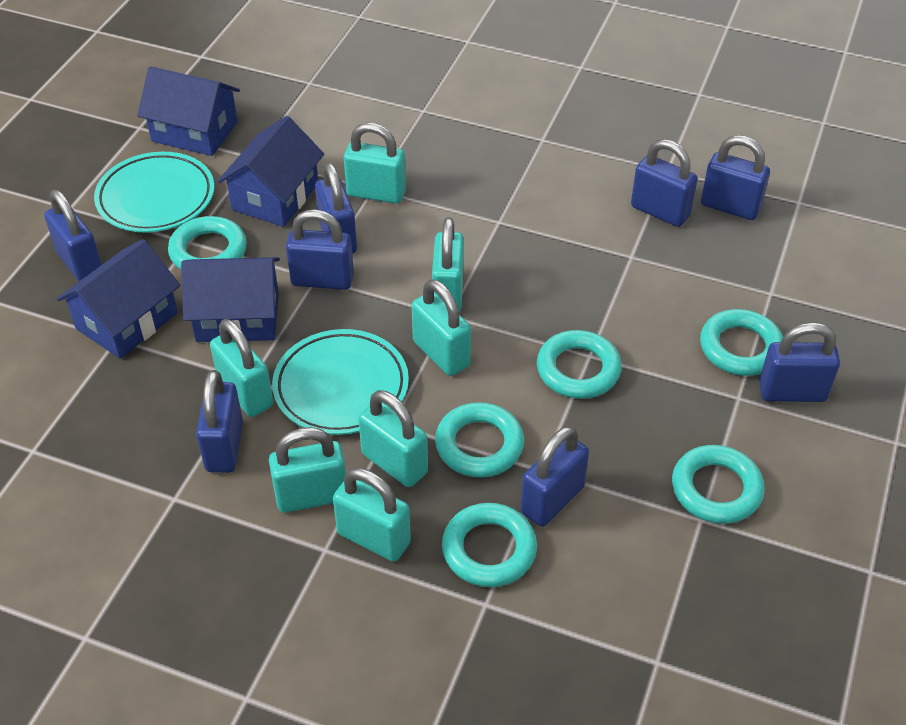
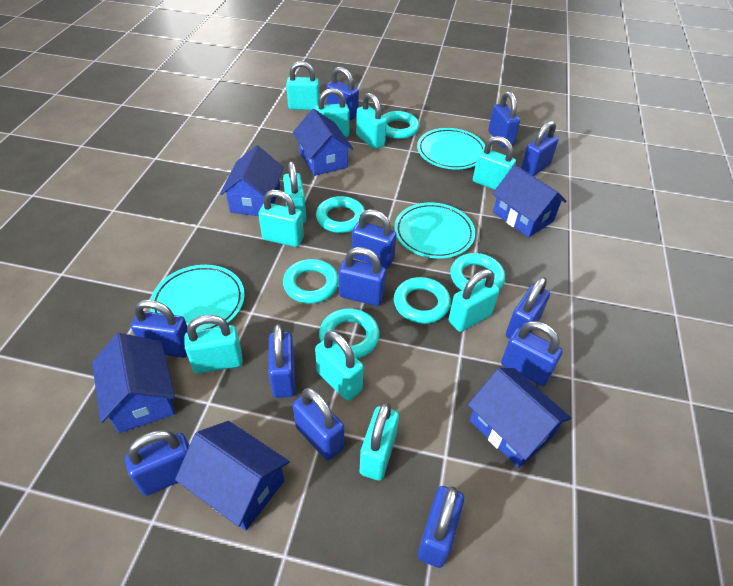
blue house: [57,239,181,359] [137,66,240,156] [181,257,280,342] [218,116,324,227] = 4 -> [92,333,175,433] [175,421,289,530] [220,145,284,216] [293,109,353,176] [468,368,571,468] [492,165,567,238] = 6
blue padlock: [44,190,102,281] [196,370,243,473] [286,209,354,290] [315,163,357,254] [521,426,589,527] [631,139,698,227] [701,135,770,220] [759,322,840,402] = 8 -> [125,430,190,496] [131,300,187,358] [268,324,296,398] [293,388,344,461] [326,67,359,120] [339,247,386,306] [352,209,397,269] [418,486,464,568] [488,91,520,147] [501,321,563,386] [506,277,550,339] [521,121,559,176] = 12
turquoise padlock: [210,319,273,417] [269,427,346,513] [333,468,411,562] [344,123,406,204] [358,390,428,487] [412,279,471,376] [432,217,464,312] = 7 -> [184,315,243,374] [258,190,304,247] [283,162,306,223] [286,61,320,110] [315,88,350,137] [315,331,364,401] [356,93,387,149] [360,403,399,481] [449,269,500,332] [473,136,516,190] = 10
turquoise plate: [94,152,214,233] [272,329,409,435] = 2 -> [150,265,245,331] [394,203,475,259] [417,128,485,169] = 3

